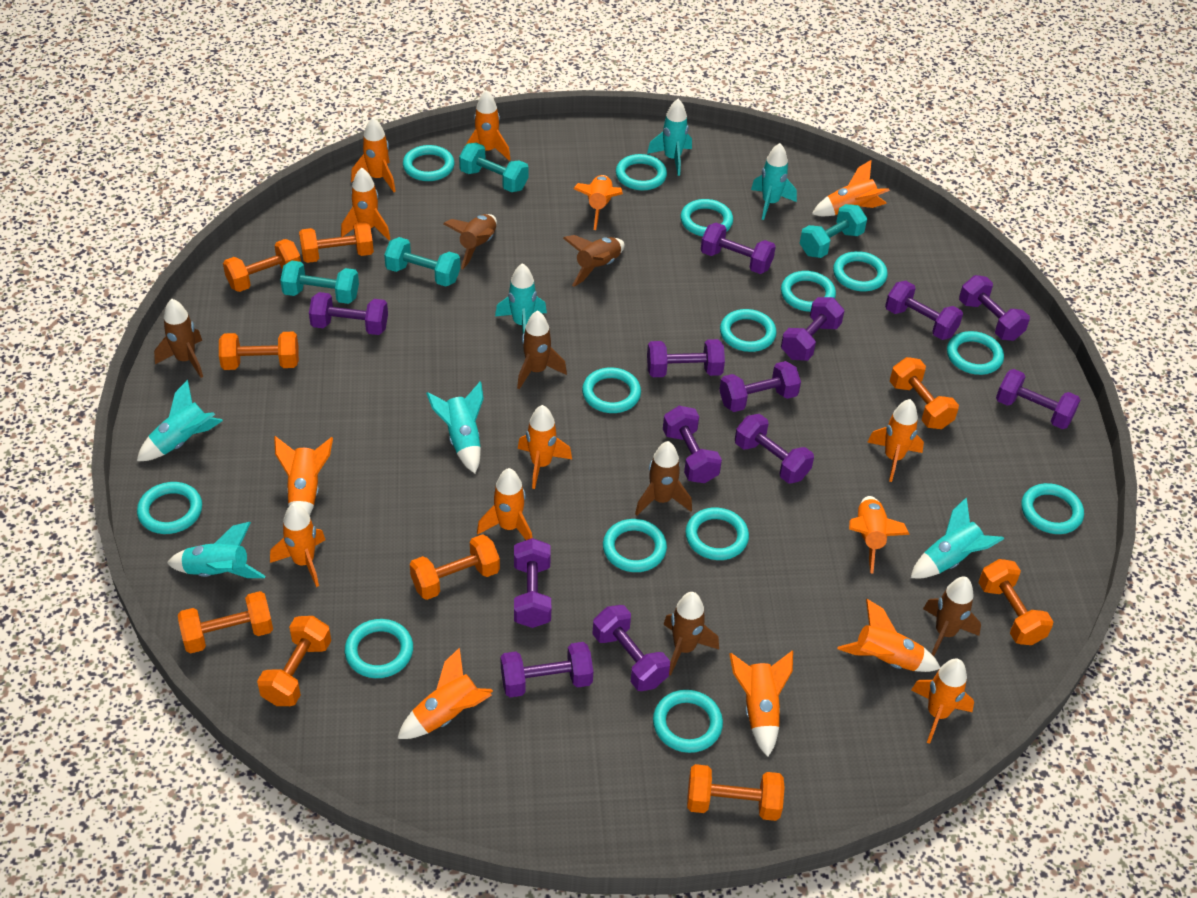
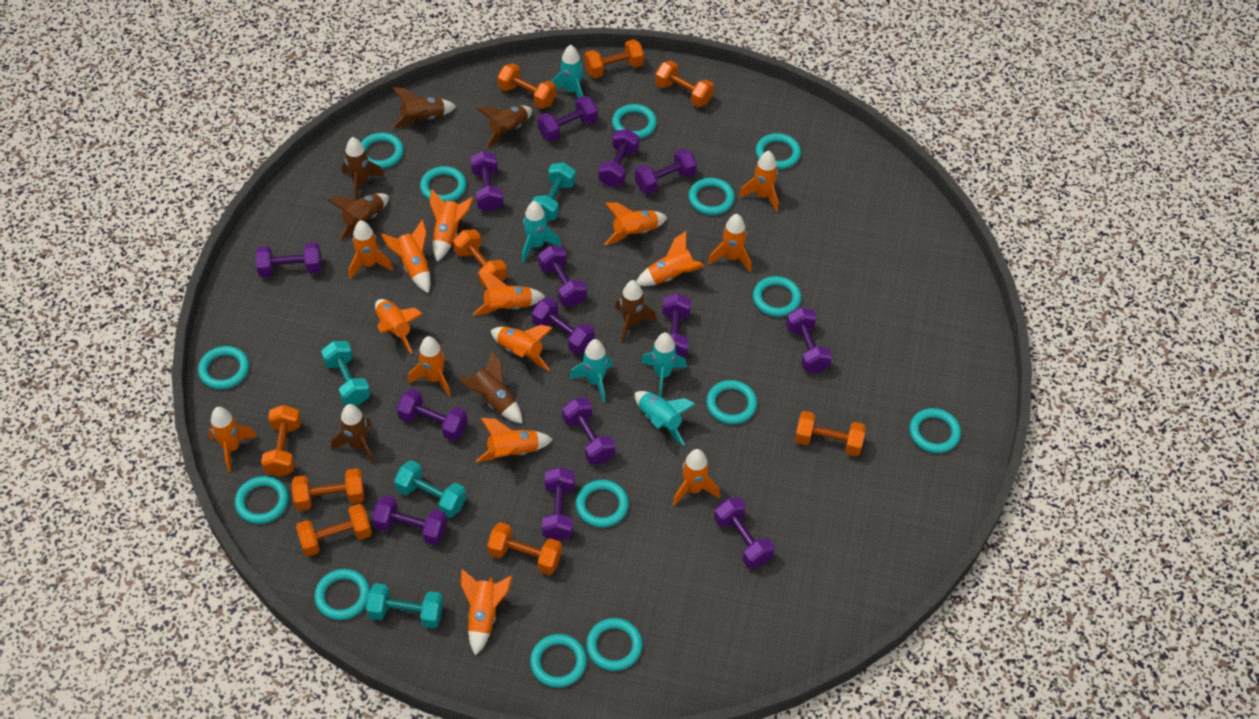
purple dumbbell: [309,292,388,335] [501,642,593,697] [514,538,551,628] [593,605,670,691] [647,339,725,377] [663,406,722,483] [701,223,776,274] [719,361,801,412] [735,414,814,484] [781,297,844,361] [885,281,963,340] [959,275,1030,341] [996,369,1080,429] = 13 -> [255,242,322,278] [372,495,447,545] [397,389,467,441] [471,151,504,212] [532,297,595,354] [537,96,598,142] [538,246,587,306] [542,467,575,541] [562,398,615,465] [598,129,639,187] [635,148,697,194] [663,293,691,357] [714,497,775,568] [786,307,832,373] = 14
turquoise rocket: [137,380,223,461] [167,522,265,578] [426,381,484,473] [495,263,547,333] [647,99,692,176] [751,143,797,220] [911,498,1004,578] = 7 -> [522,201,561,262] [550,45,583,98] [569,339,613,403] [635,391,696,446] [641,332,687,397] = 5

